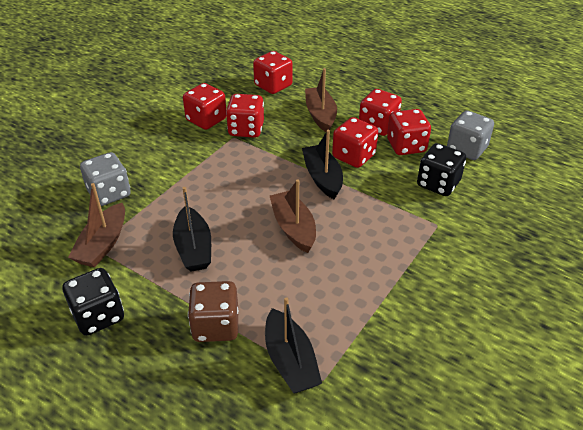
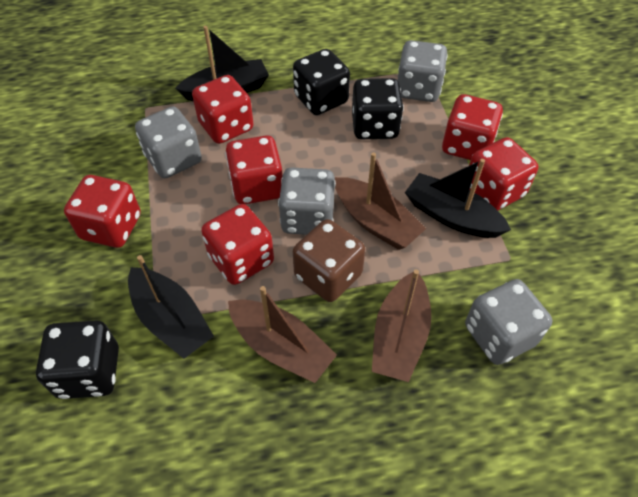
black dice: [63,268,124,336] [417,143,466,196] = 2 -> [36,320,119,399] [293,49,350,115] [352,78,404,139] = 3
grey dice: [80,152,131,206] [447,111,494,160] = 2 -> [135,106,202,178] [278,167,336,235] [398,40,448,102] [465,279,552,365] = 4

